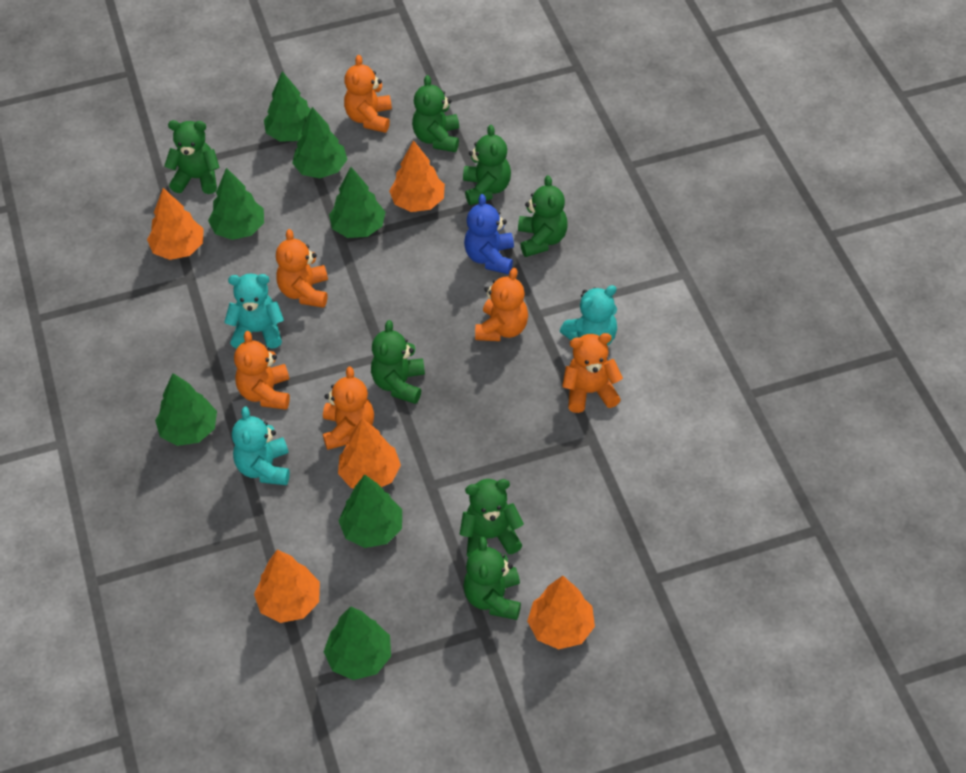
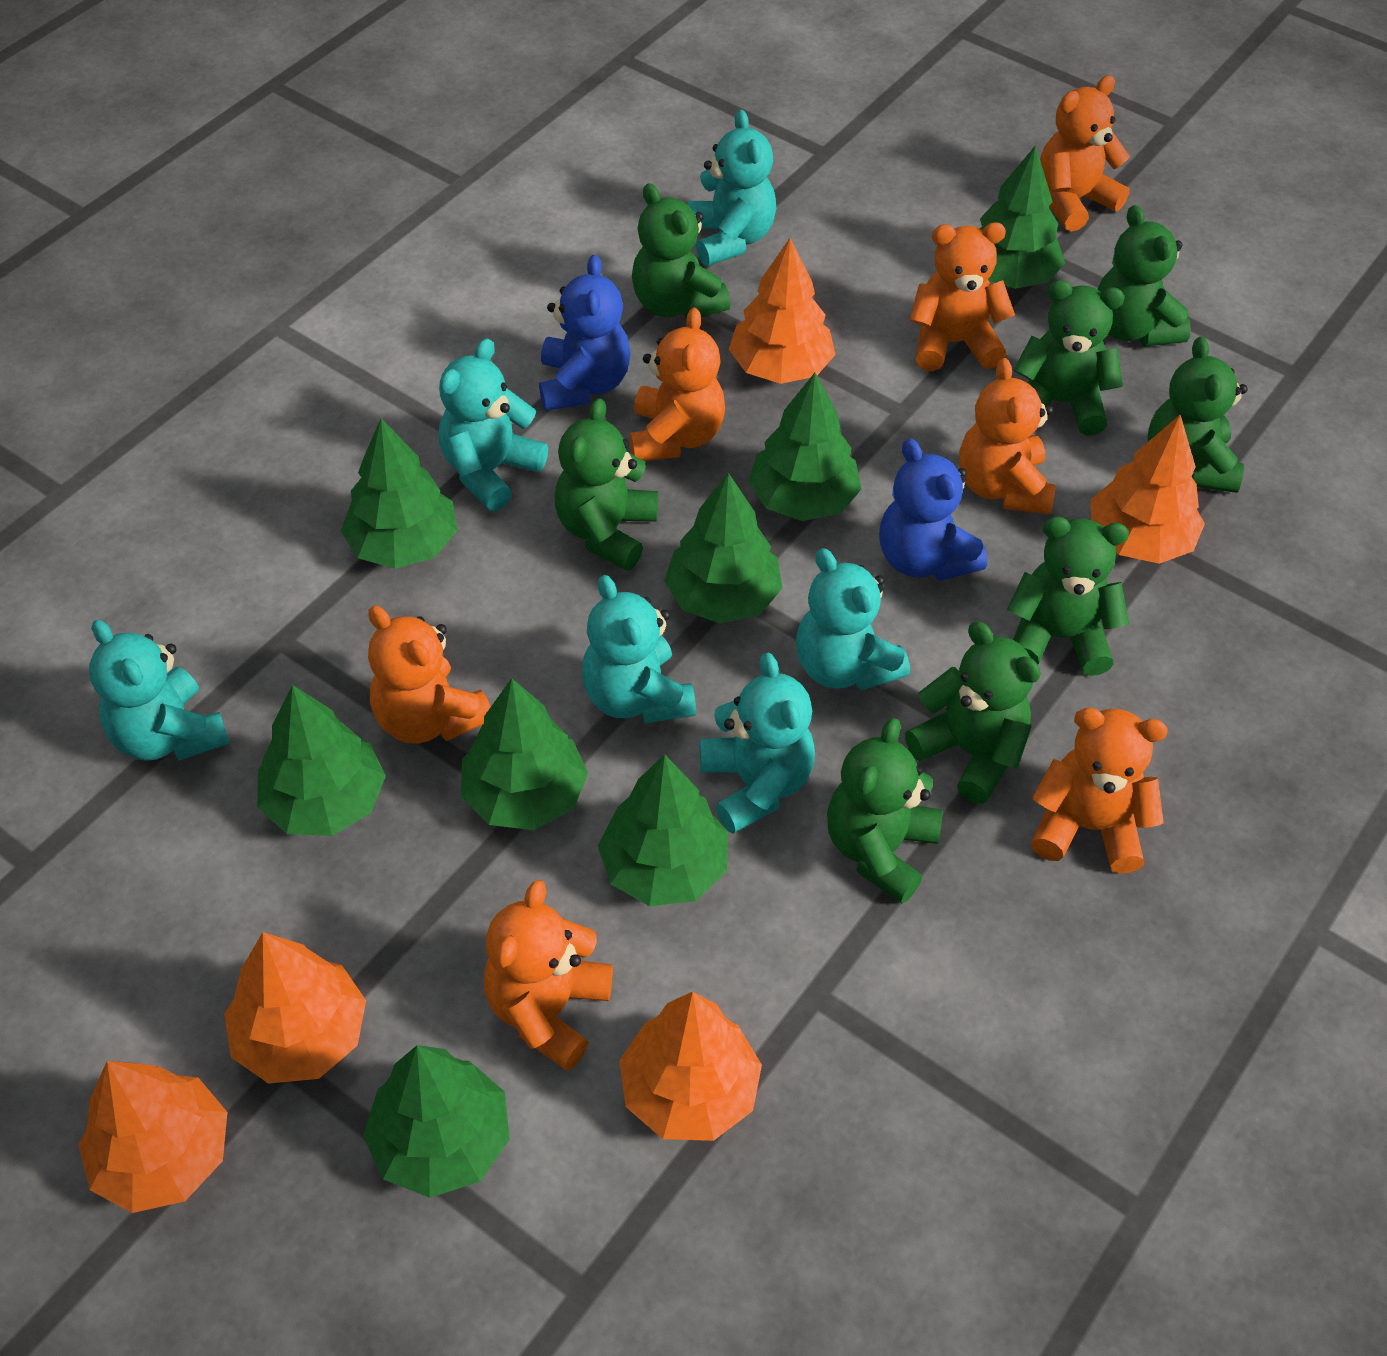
blue teddy bear: [464,194,514,274] = 1 -> [539,255,631,411] [879,439,987,581] = 2
green teddy bear: [164,120,220,194] [371,320,425,404] [412,75,459,152] [460,479,524,557] [463,125,511,205] [463,537,521,620] [518,175,568,257] = 7 -> [554,398,658,570] [632,183,730,319] [827,718,943,904] [905,621,1041,804] [1007,517,1129,676] [1013,280,1125,436] [1097,205,1191,346] [1147,336,1248,493] = 8
green tree: [155,373,217,446] [208,168,264,240] [264,71,311,142] [292,107,347,178] [324,606,391,680] [329,167,385,238] [338,474,402,548] = 7 -> [257,685,386,836] [341,418,457,569] [363,1045,510,1198] [461,678,588,830] [598,754,728,906] [664,473,782,624] [748,373,861,521] [979,145,1065,289] = 8
orange teddy bear: [234,331,290,410] [276,229,328,308] [323,367,374,450] [344,55,392,133] [475,268,528,341] [562,333,623,413] = 6 -> [368,606,491,744] [484,880,613,1071] [630,308,725,461] [909,222,1015,371] [959,358,1055,514] [1031,708,1168,874] [1040,75,1130,232] = 7
turquoise teddy bear: [224,274,284,349] [232,407,290,485] [560,285,617,346] = 3 -> [89,620,230,761] [439,338,548,511] [582,575,696,723] [688,110,776,266] [700,653,815,834] [796,548,910,691] = 6

